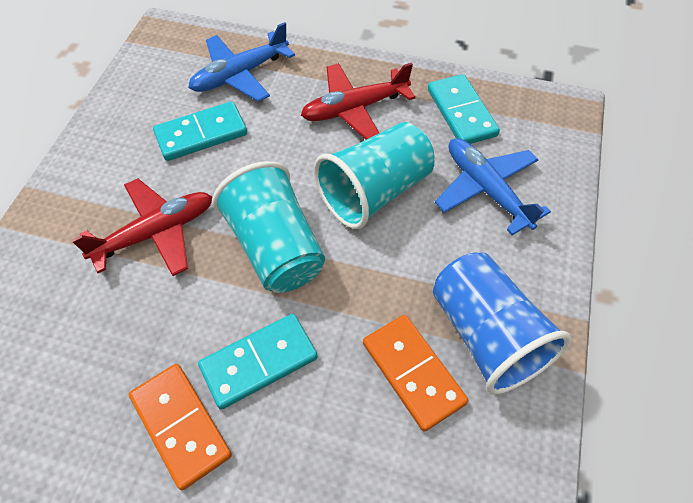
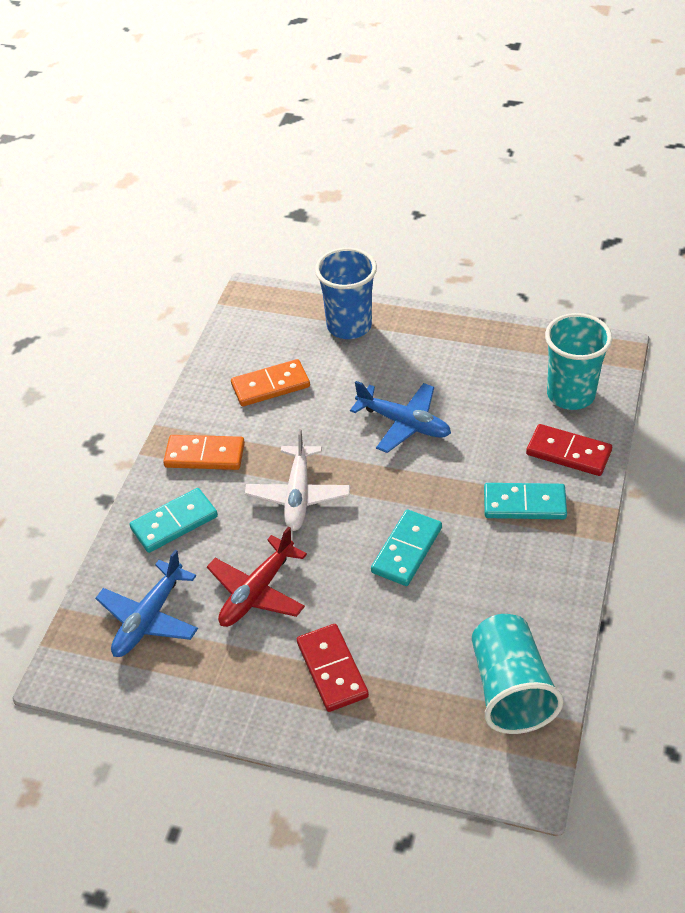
red domino: none = 0 -> [297,624,369,712] [526,424,612,476] = 2
red plane: [72,179,212,276] [301,63,416,140] = 2 -> [207,526,307,627] = 1
white plane: none = 0 -> [245,429,350,531] = 1

